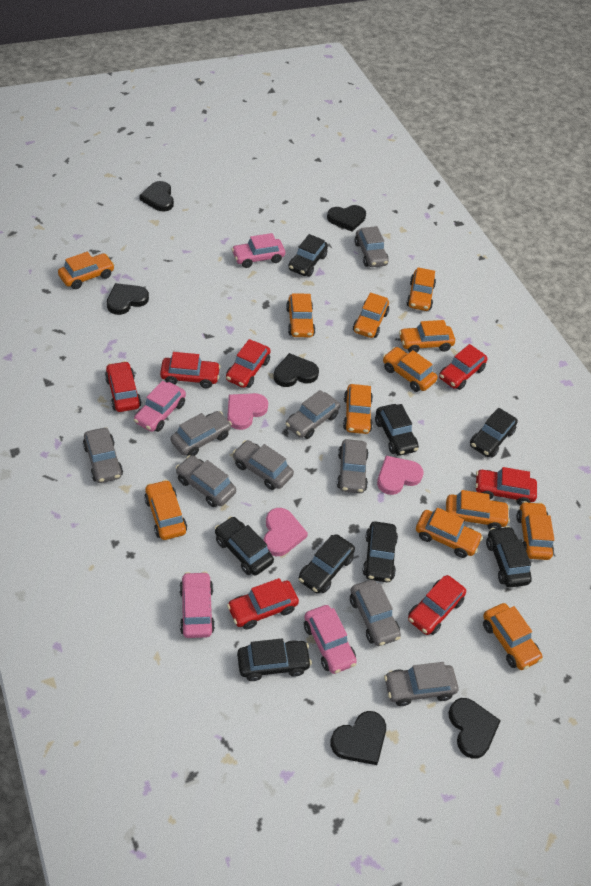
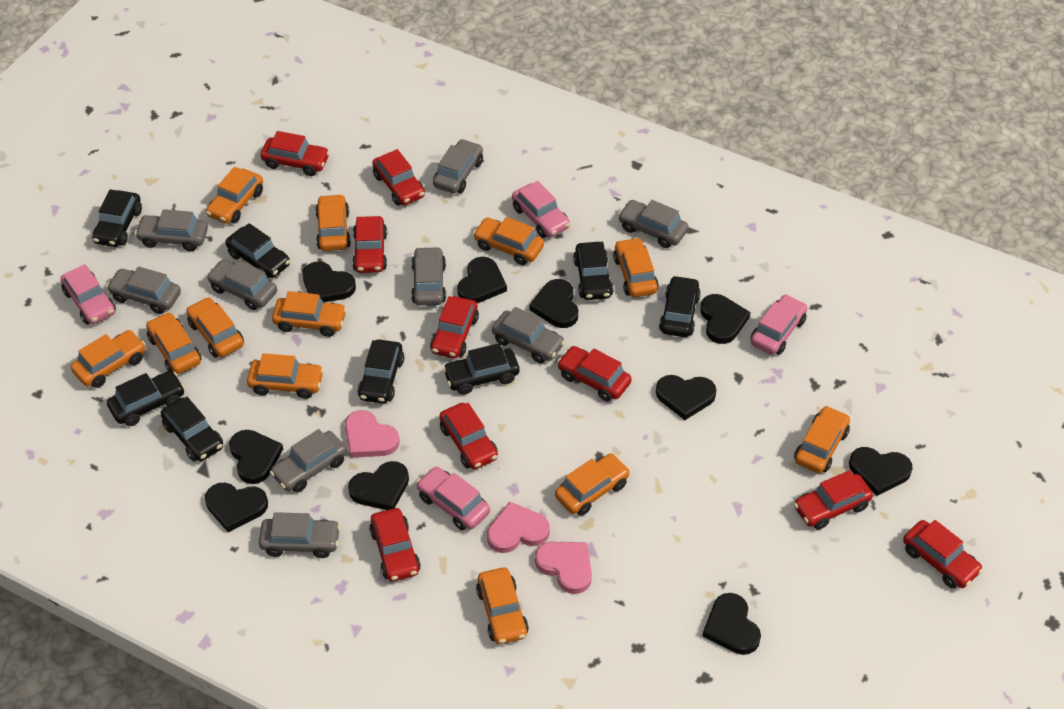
black heart: [107,283,149,315] [139,181,174,211] [273,353,319,387] [327,205,366,232] [331,711,386,765] [448,698,501,759] = 6 -> [205,483,268,532] [229,430,283,484] [303,261,356,302] [348,461,409,510] [457,257,507,303] [529,279,578,328] [656,375,716,420] [700,294,751,344] [702,593,761,655] [849,447,913,496] = 10
red car: [105,361,142,412] [160,352,221,388] [226,339,271,388] [227,578,299,630] [408,575,466,635] [439,344,488,390] [475,467,537,506] = 7 -> [261,131,330,176] [352,216,387,273] [369,508,421,582] [372,149,425,206] [430,296,479,358] [439,403,498,469] [557,346,632,401] [794,470,873,530] [903,520,983,588] = 9

